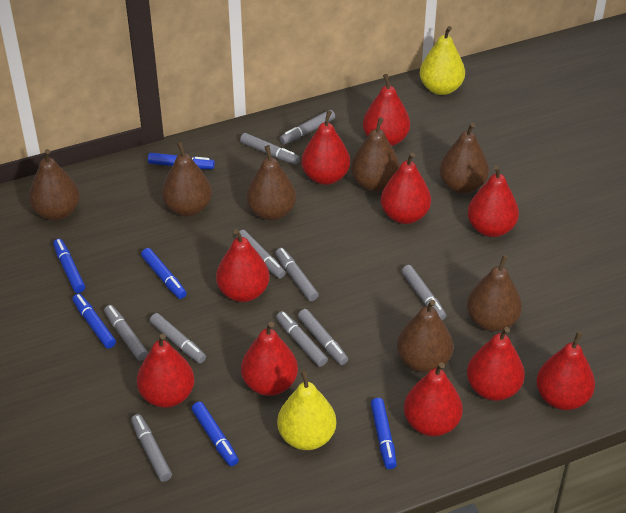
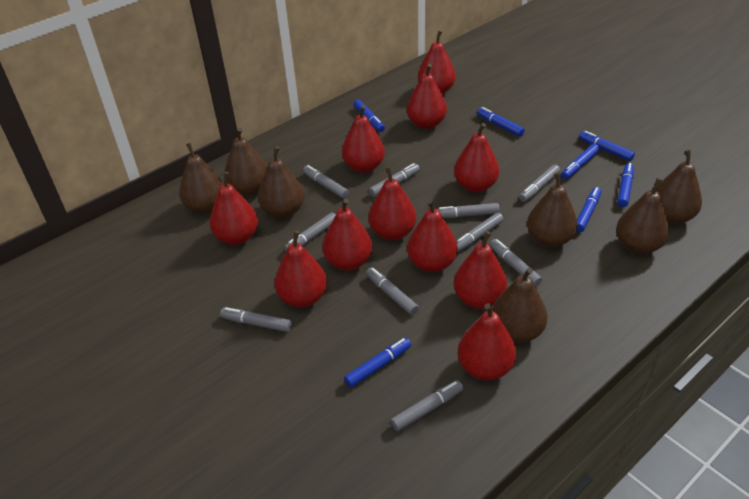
blue marker: [53,239,85,293] [72,294,116,349] [141,248,186,299] [148,153,215,169] [191,402,239,466] [371,398,397,469] = 6 -> [344,337,411,388] [353,99,385,132] [477,107,525,137] [561,144,600,179] [577,187,601,232] [579,131,635,161] [617,163,634,207] = 7
red pear: [137,334,195,408] [216,229,270,302] [241,322,298,396] [301,111,350,185] [363,74,410,146] [381,152,431,224] [404,362,463,437] [467,165,519,237] [467,327,525,401] [536,331,595,410] = 10 -> [210,172,258,245] [274,231,327,308] [322,199,372,271] [342,105,385,173] [369,166,416,240] [407,64,447,129] [407,200,457,272] [418,31,456,94] [454,123,499,193] [454,231,507,309] [458,303,516,380] = 11
yellow pear: [277,370,336,450] [420,26,465,95] = 2 -> none = 0

